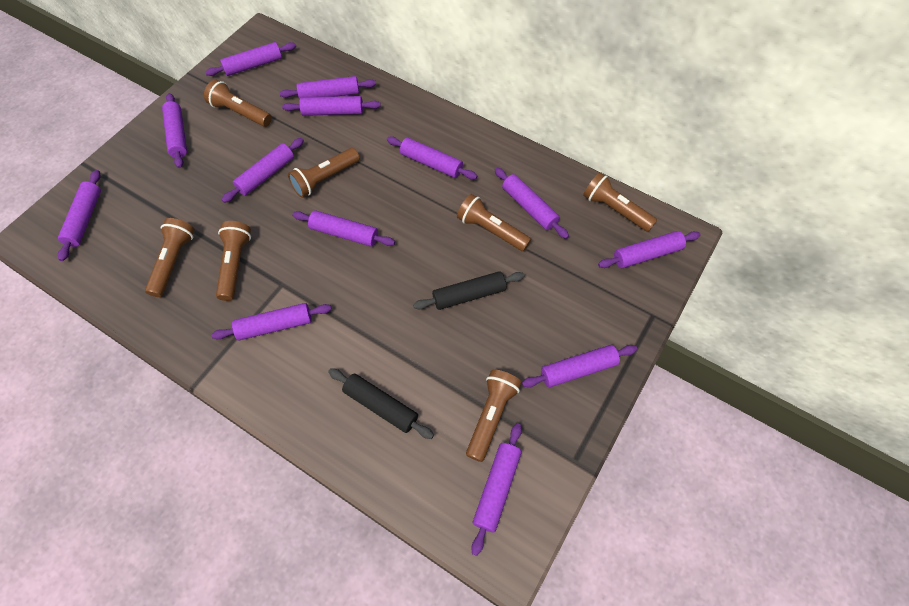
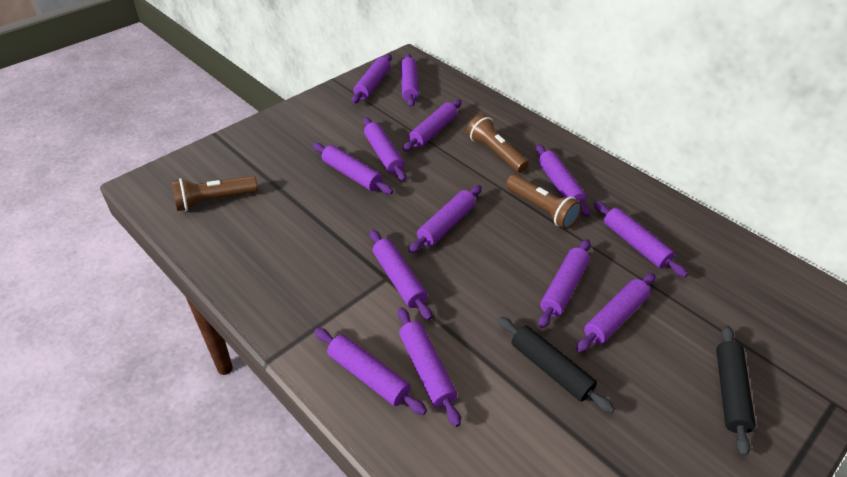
brown flashlight: [145,218,195,297] [204,79,272,127] [216,221,251,301] [288,148,360,198] [457,194,531,251] [466,369,521,462] [583,172,657,232] = 7 -> [172,176,258,211] [467,114,529,173] [506,174,582,229] = 3

